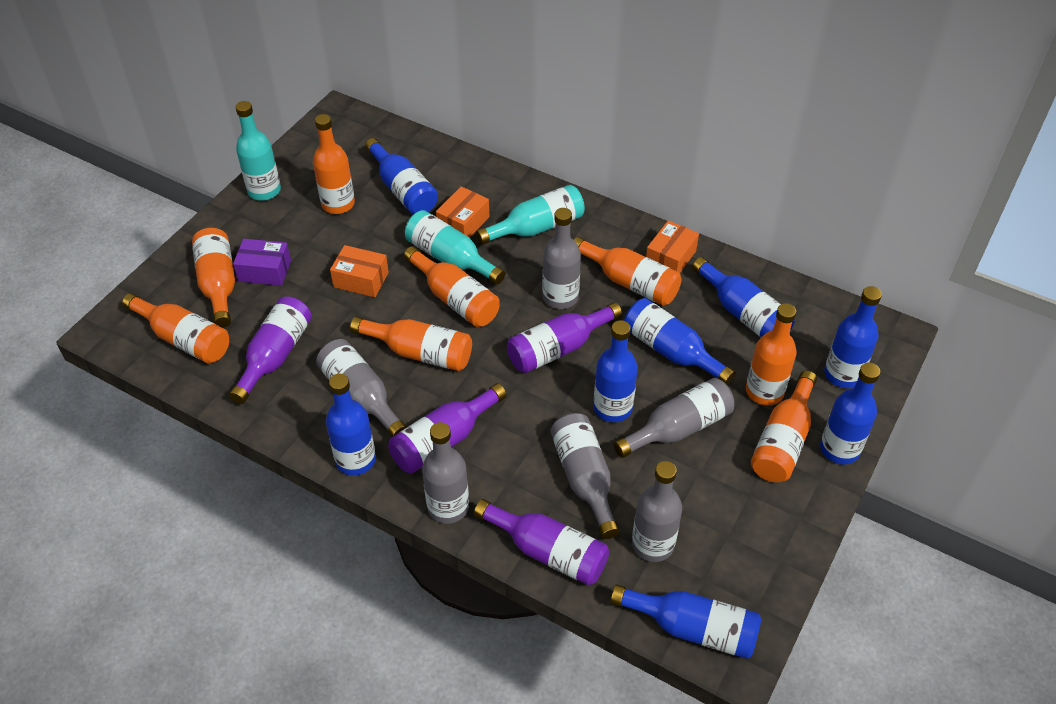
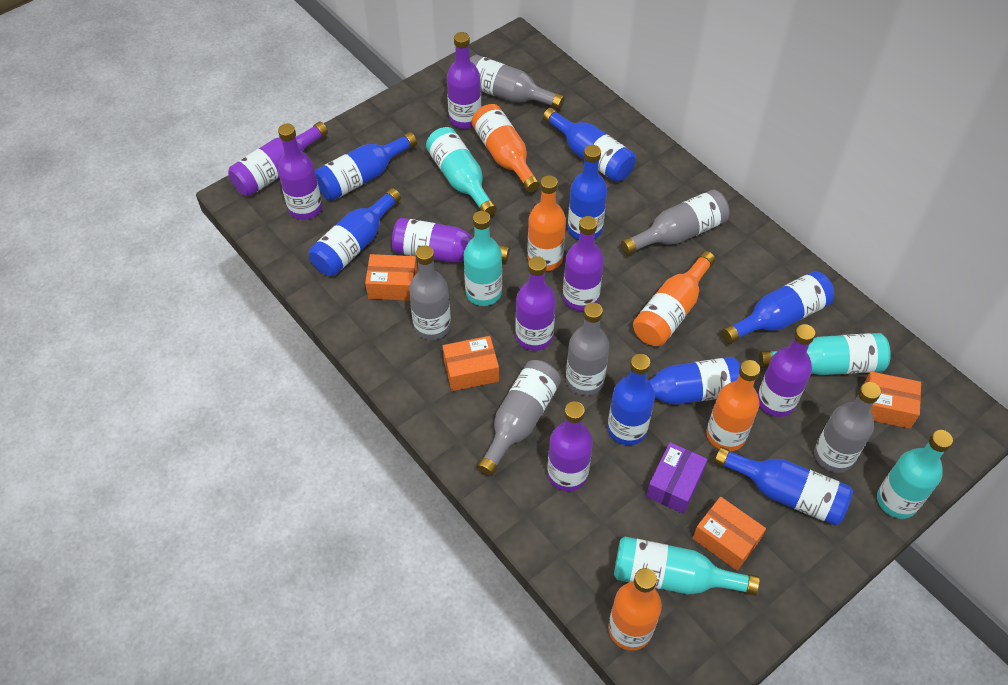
orange bottle: [122,293,229,364] [192,228,235,328] [313,114,355,214] [350,316,472,371] [404,246,500,327] [574,237,681,306] [746,303,797,405] [751,371,817,482] = 8 -> [472,104,540,193] [527,175,566,271] [608,568,662,651] [633,251,715,346] [706,360,760,451] = 5
orange box: [330,245,389,297] [436,186,490,238] [646,220,699,273] = 3 -> [365,254,418,301] [443,336,499,391] [693,497,766,571] [864,371,921,429] = 4
purple bottle: [229,297,312,404] [388,383,507,474] [474,499,609,586] [507,302,622,373] = 4 -> [228,122,328,196] [278,124,322,220] [392,218,510,263] [447,32,481,129] [516,256,556,351] [548,401,593,491] [563,216,604,311] [758,324,815,417] = 8
turquoise bottle: [235,101,281,201] [405,210,505,285] [476,185,585,245] = 3 -> [426,127,497,216] [464,211,502,306] [614,537,760,596] [759,333,891,375] [877,430,953,519] = 5

